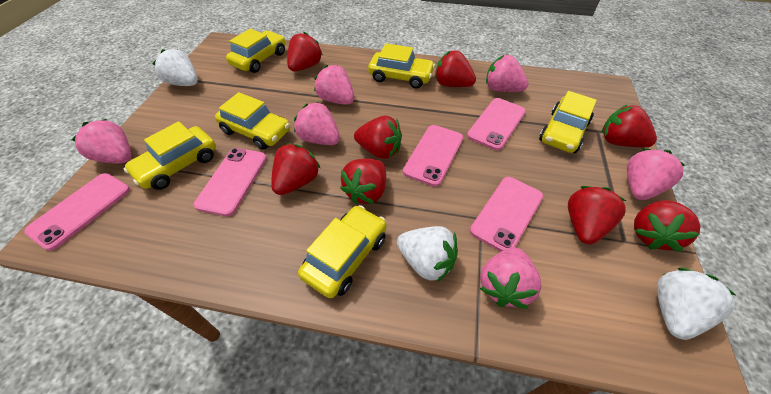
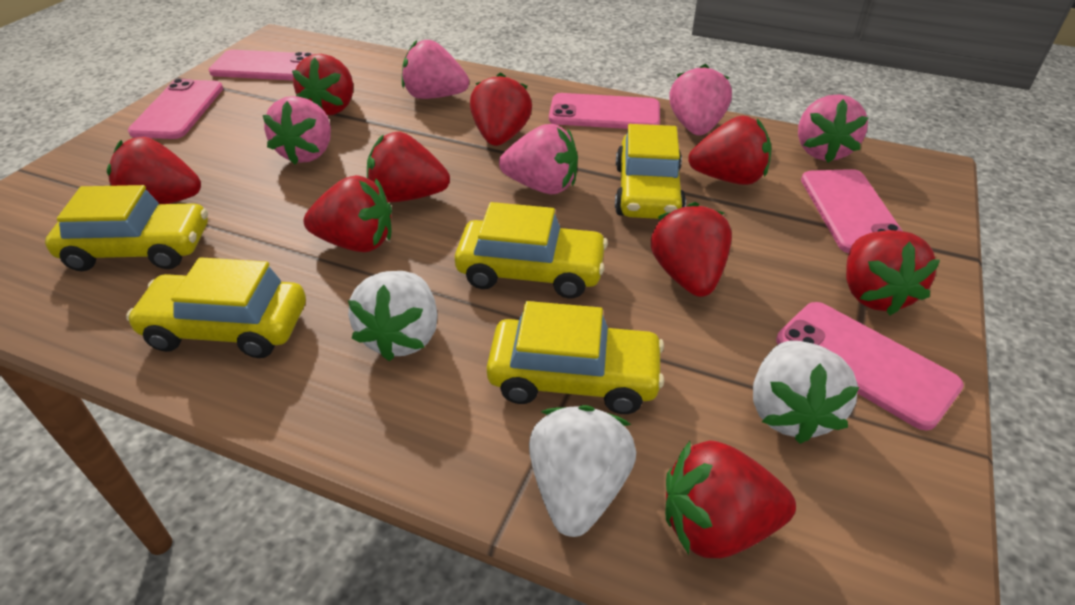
pink strawberry: [72,119,131,164] [294,102,340,145] [314,65,354,105] [480,247,541,309] [486,55,529,92] [627,148,686,200] = 6 -> [263,96,331,165] [402,40,469,99] [499,124,578,194] [669,64,732,135] [798,94,869,163] = 5
red strawberry: [271,143,321,195] [287,32,323,71] [340,159,386,204] [354,116,402,159] [435,50,476,87] [568,186,626,245] [602,104,657,147] [634,200,700,252] = 8 -> [107,137,201,204] [292,54,353,115] [303,175,392,252] [367,132,450,202] [470,72,532,146] [651,202,732,297] [665,440,796,558] [688,116,771,185] [846,230,940,315] = 9
yellow car: [123,121,216,190] [215,92,290,150] [226,29,285,73] [298,205,386,298] [368,43,435,89] [539,91,597,153] = 6 -> [45,185,208,271] [126,257,306,358] [455,202,608,299] [486,301,664,414] [615,124,686,219] = 5

